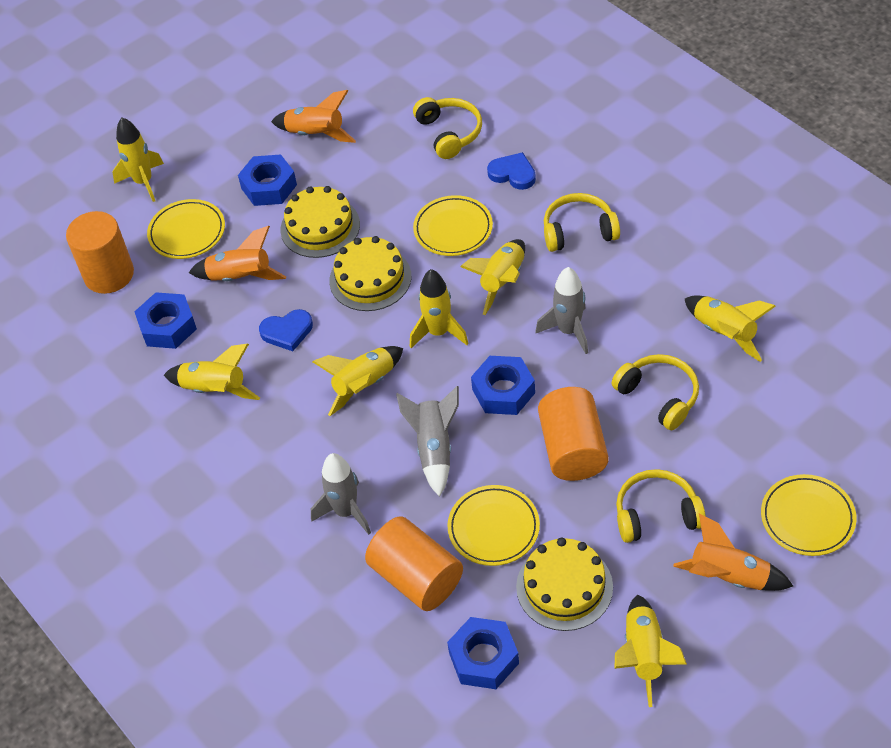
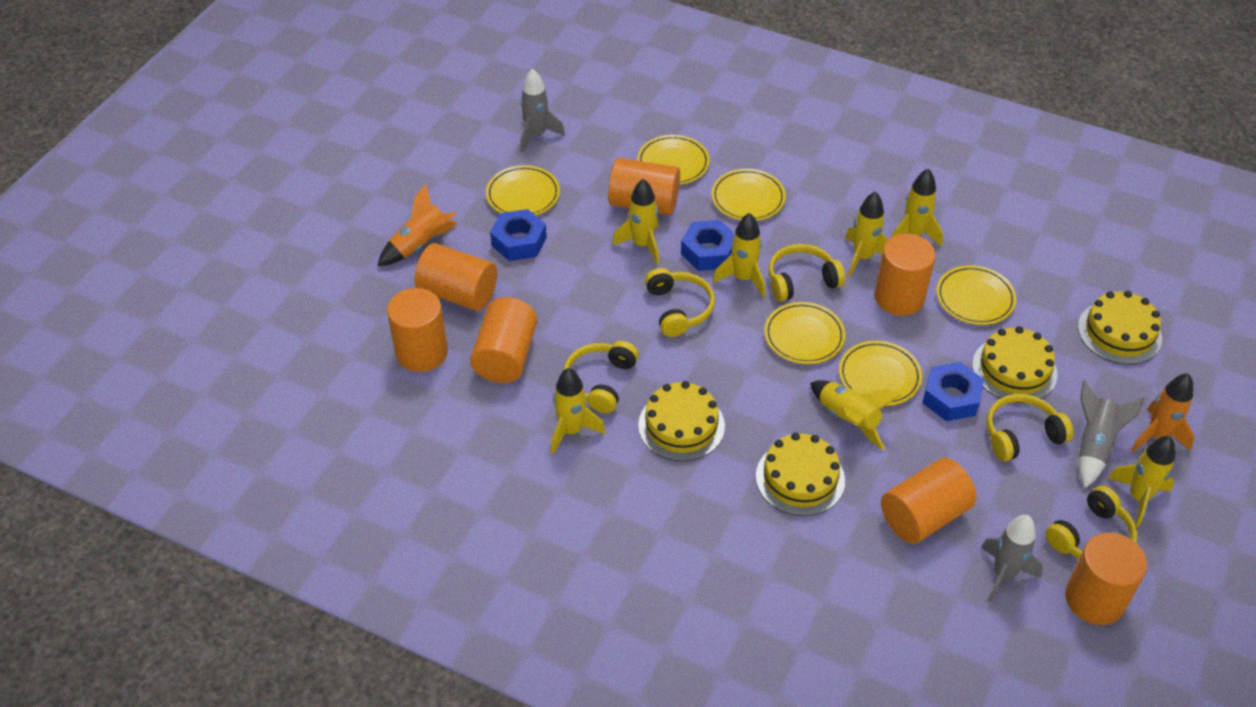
blue heart: [259,309,313,351] [487,152,536,190] = 2 -> none = 0
blue nut: [134,292,197,349] [238,155,297,206] [447,617,519,689] [471,356,535,415] = 4 -> [490,209,547,261] [681,220,735,271] [923,362,984,421] = 3
orange cylinder: [66,211,134,294] [365,516,463,611] [538,387,609,481] = 3 -> [387,288,448,372] [415,243,497,311] [470,297,537,383] [608,158,680,215] [874,234,936,316] [881,458,977,544] [1065,533,1147,625] = 7
orange rocket: [189,226,286,281] [271,90,356,143] [673,513,793,591] = 3 -> [377,184,458,266] [1131,373,1195,452] = 2
yellow cake: [280,186,360,258] [329,236,411,311] [516,538,613,631] = 3 -> [638,381,725,461] [756,433,845,516] [972,326,1057,403] [1078,291,1162,365] = 4
yellow headphones: [413,97,482,159] [544,193,620,252] [612,354,699,430] [616,469,706,543] = 4 -> [563,341,639,413] [645,268,715,337] [769,244,845,302] [986,394,1074,461] [1046,486,1137,559] = 5
yellow plate: [147,199,225,259] [413,195,493,256] [447,485,540,566] [761,474,857,556] = 4 -> [486,165,560,216] [637,135,710,185] [711,169,786,221] [764,302,846,364] [839,341,922,406] [936,265,1017,325] = 6

